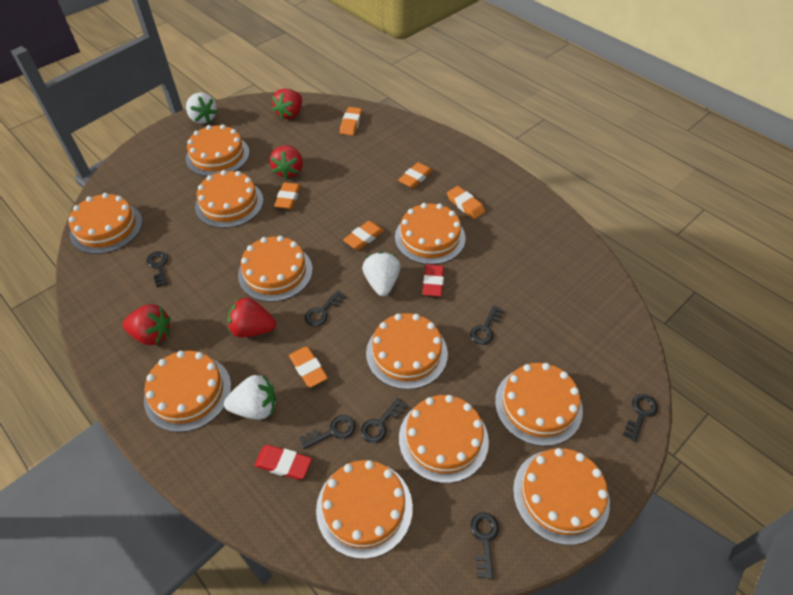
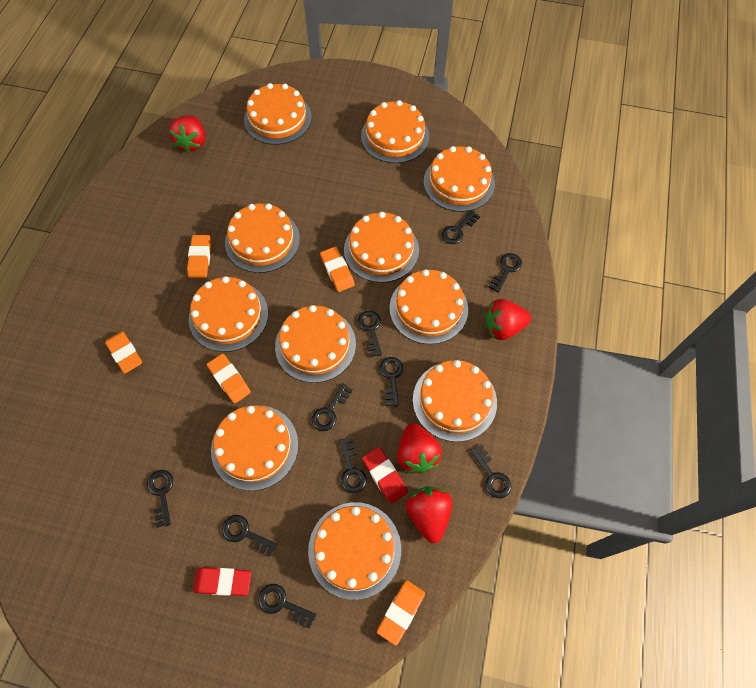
black key: [146,251,168,287] [299,415,355,449] [305,290,346,326] [361,398,407,443] [470,305,504,345] [470,513,499,579] [623,394,658,442] = 7 -> [147,470,173,528] [222,515,277,557] [258,584,317,629] [312,383,353,431] [339,438,367,493] [358,311,382,357] [379,357,403,407] [442,210,480,244] [470,445,511,498] [488,253,522,293] = 10
orange eraser: [274,182,301,209] [289,347,328,388] [340,107,362,135] [343,221,384,250] [398,162,433,188] [447,186,485,219] = 6 -> [105,331,142,374] [187,235,211,278] [207,354,251,403] [320,246,355,292] [377,580,425,646] = 5
white strawberry: [186,93,217,124] [224,375,276,420] [362,252,401,296] = 3 -> none = 0

